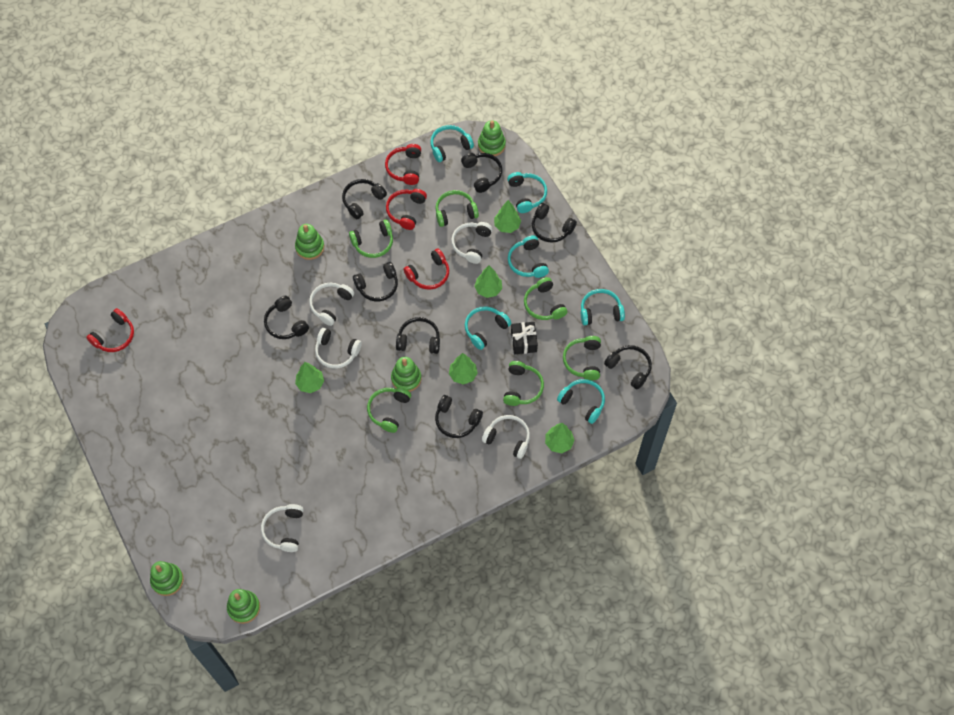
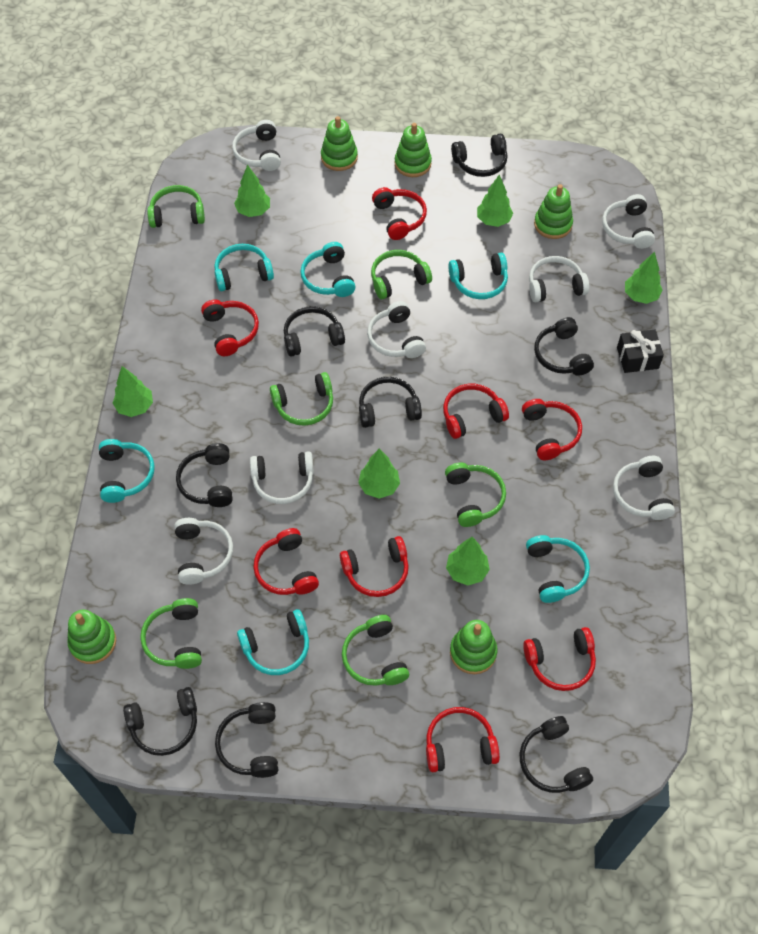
green tree: [295,362,324,393] [449,353,478,385] [475,265,502,298] [494,200,521,233] [545,423,575,453] = 5 -> [113,366,153,417] [234,165,270,217] [358,448,400,499] [446,537,490,586] [477,174,513,227] [625,252,663,304] = 6
red headphones: [86,308,134,352] [385,144,421,185] [386,189,427,230] [404,248,449,290] = 4 -> [201,300,259,356] [253,528,319,595] [340,536,409,597] [372,187,427,240] [426,707,500,772] [443,384,509,439] [522,399,582,460] [523,627,596,691] = 8
white headphones: [261,504,304,552] [309,283,354,326] [315,328,362,369] [451,222,493,264] [482,415,530,459] = 5 -> [175,518,233,585] [232,120,281,171] [250,451,314,504] [367,301,426,358] [529,256,589,302] [602,194,655,249] [613,456,675,520] = 7

